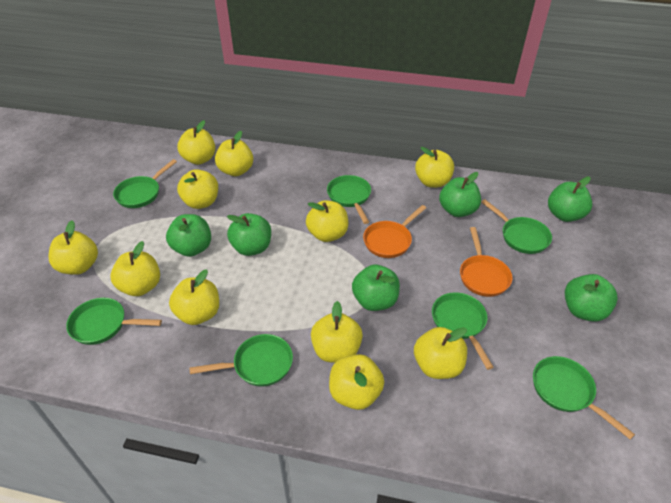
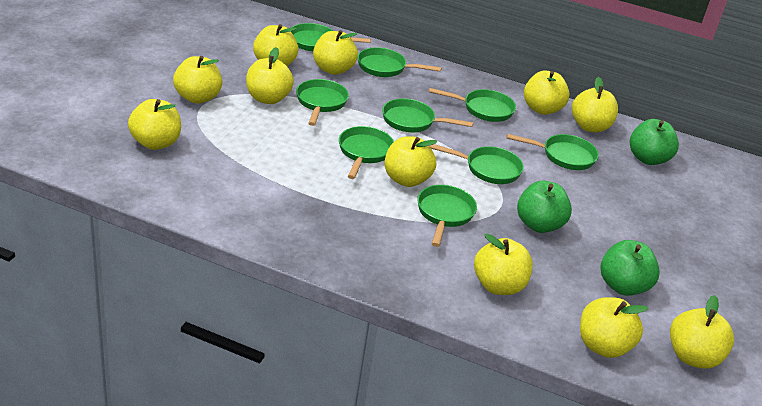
green apple: [166,214,211,257] [227,213,271,256] [352,265,400,311] [439,172,481,217] [548,177,592,222] [565,274,618,322] = 6 -> [517,181,572,233] [601,240,660,296] [630,119,679,165] = 3
green pan: [66,298,162,345] [113,159,177,208] [190,334,293,387] [327,175,371,224] [432,292,494,370] [481,199,552,254] [533,356,635,440] = 7 -> [291,23,371,51] [296,79,349,126] [339,126,394,179] [357,47,442,77] [382,99,473,132] [417,185,477,247] [429,88,516,122] [430,144,524,184] [506,134,599,170] = 9
orange pan: [363,205,426,258] [460,227,512,297] = 2 -> none = 0

